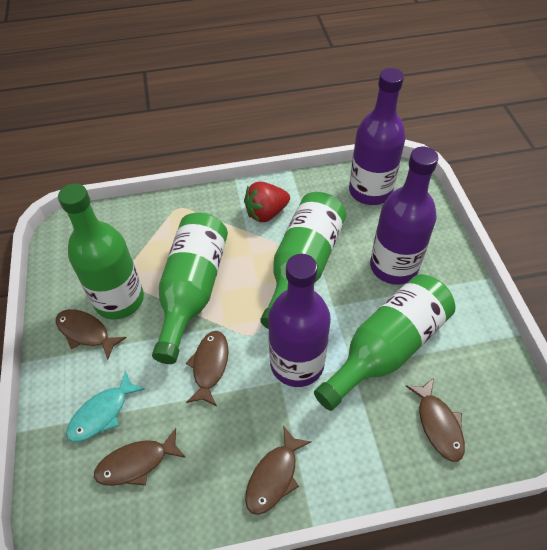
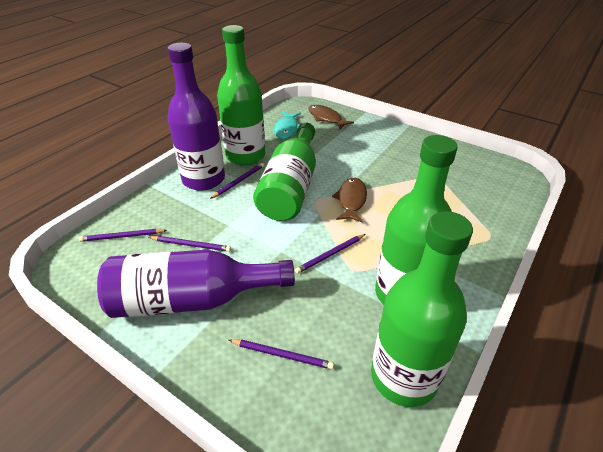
brown fish: [56,309,127,360] [94,428,186,486] [186,331,229,407] [245,426,311,515] [406,378,465,462] = 5 -> [308,105,354,129] [332,178,367,223] = 2
purple bottle: [268,254,331,387] [349,68,406,205] [370,147,438,285] = 3 -> [97,249,295,318] [168,43,225,191] = 2
purple pencil: none = 0 -> [78,229,167,242] [149,236,231,252] [210,163,264,199] [229,339,334,370] [295,234,365,274] = 5
red strawberry: [244,181,290,222] = 1 -> none = 0

